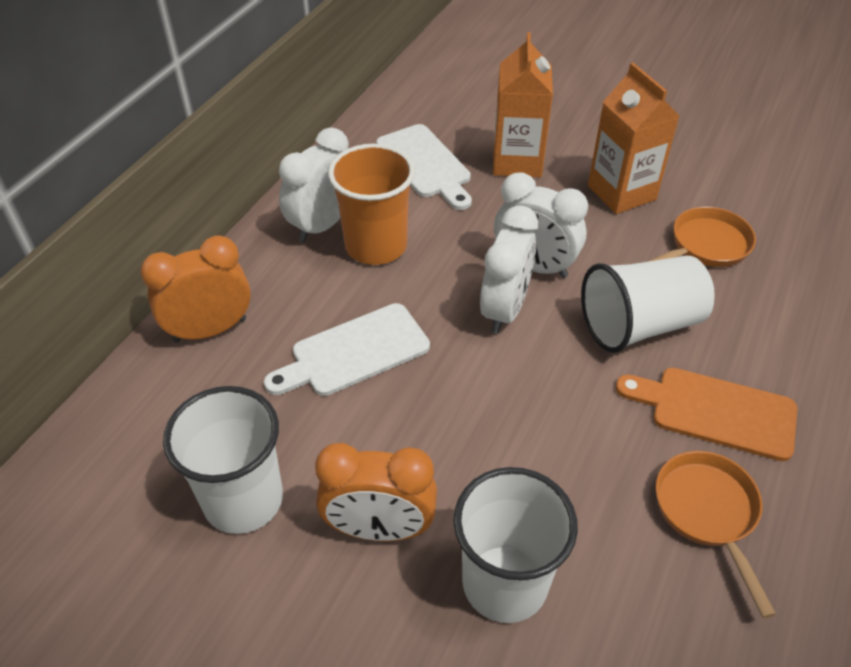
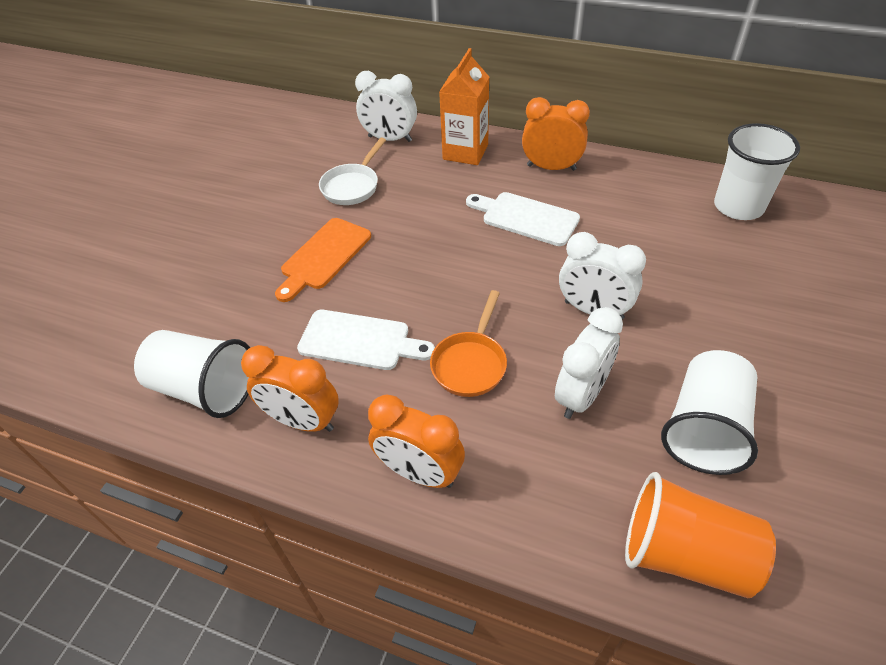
orange carton: [493,32,553,177] [588,63,680,214] = 2 -> [439,48,489,165] = 1
orange clock: [141,236,251,343] [315,443,437,541] = 2 -> [241,345,339,432] [368,394,465,488] [522,97,590,171] = 3
orange pan: [648,207,756,267] [656,451,777,618] = 2 -> [430,290,507,397] = 1
white pan: none = 0 -> [319,138,386,205] = 1

